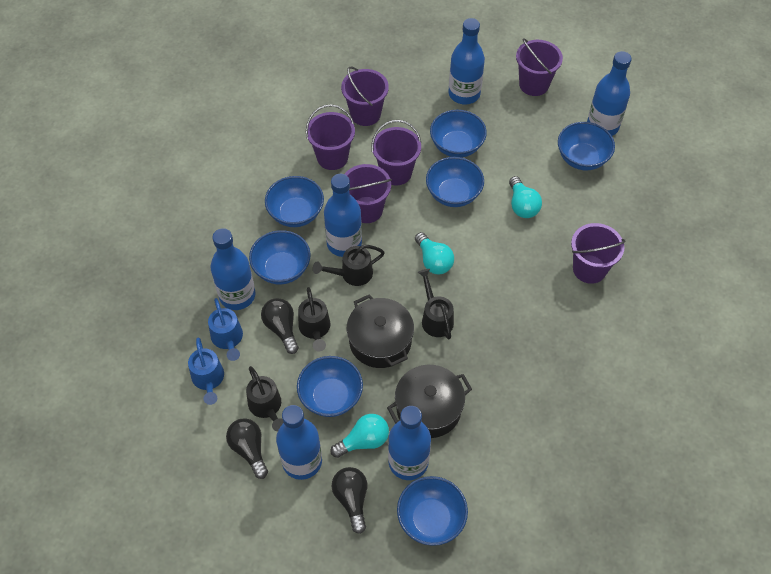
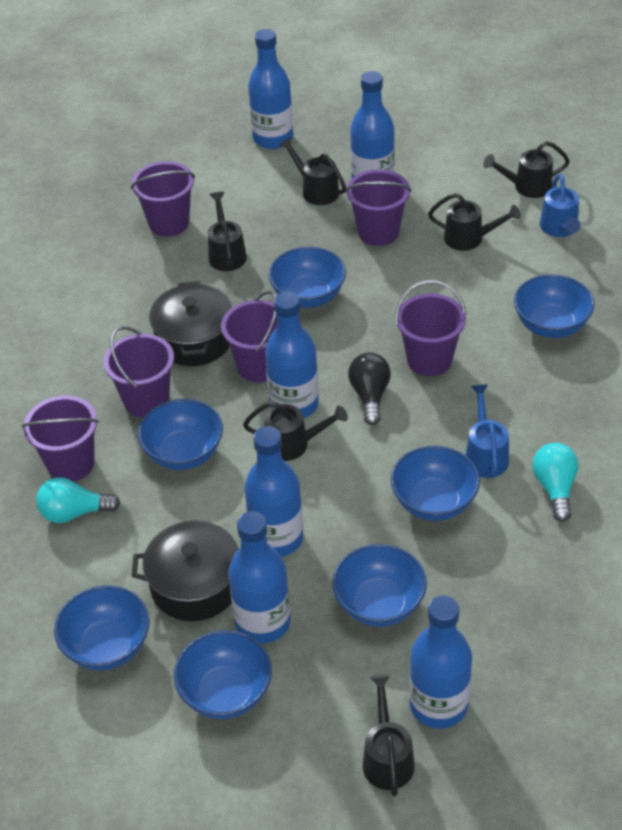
black light bulb: [226,418,268,479] [261,298,299,354] [332,467,367,534] = 3 -> [348,352,391,425] = 1
black watering can: [246,366,283,431] [298,287,330,352] [313,245,385,286] [418,269,454,339] = 4 -> [208,192,247,271] [243,401,348,461] [279,137,346,205] [363,675,415,797] [428,193,521,251] [483,141,570,198] = 6
turquoise light bulb: [330,414,389,458] [415,232,454,274] [509,176,542,218] = 3 -> [36,478,121,523] [532,443,578,522] = 2

